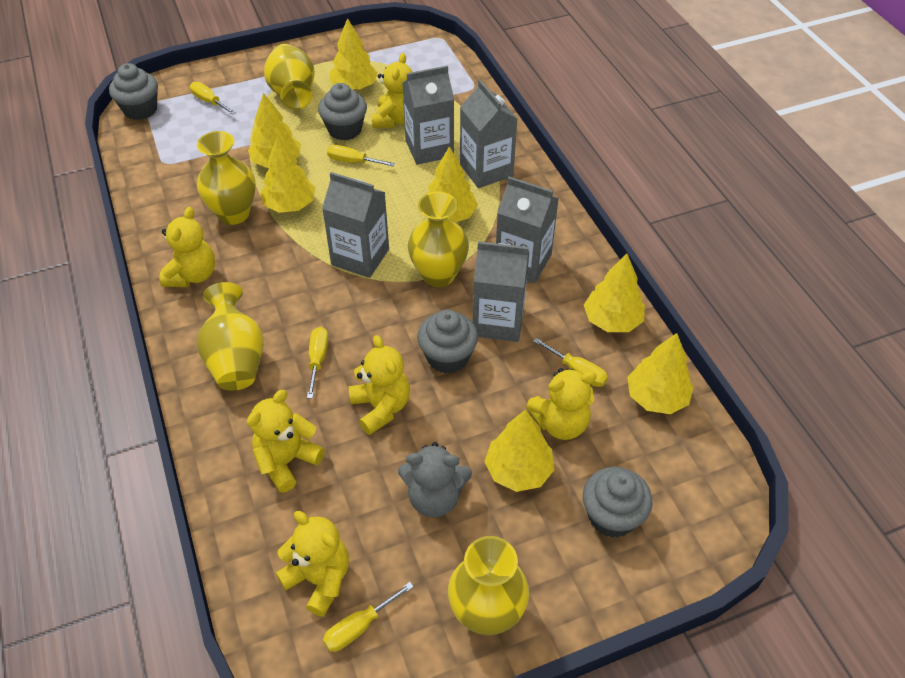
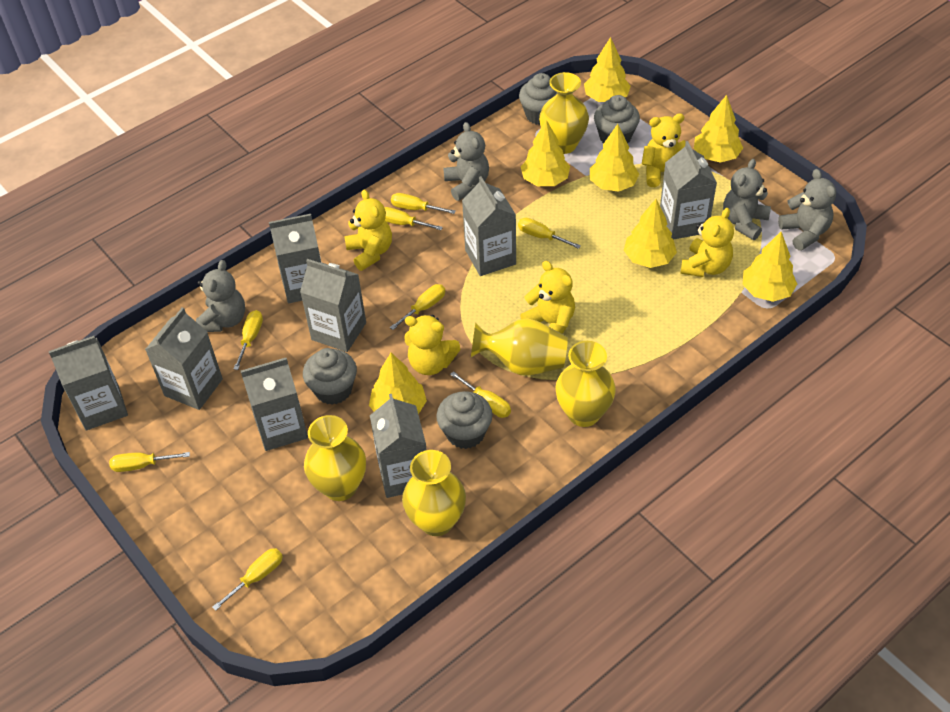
grey carton: [322,172,389,278] [402,65,454,165] [460,80,517,188] [473,241,529,342] [496,177,559,283] = 5 -> [49,336,128,431] [145,307,223,410] [241,358,308,451] [269,214,321,303] [300,259,366,352] [370,394,426,498] [462,176,516,276] [660,141,717,240] = 8
grey teddy bear: [398,442,472,518] = 1 -> [196,260,245,332] [443,122,489,201] [723,159,771,240] [778,169,836,251] = 4
yellow screwdriver: [190,82,236,115] [307,327,328,399] [323,582,414,652] [327,145,395,166] [533,338,608,387] = 5 -> [109,452,190,472] [212,548,283,611] [234,310,263,370] [384,207,443,230] [390,284,445,330] [391,193,456,214] [450,371,511,418] [518,218,581,249] = 8
yellow teddy bear: [160,207,215,287] [247,390,325,493] [276,511,349,617] [349,335,410,435] [372,53,412,128] [526,368,597,440] = 6 -> [344,189,392,271] [404,315,460,375] [520,261,575,334] [642,113,686,187] [680,208,734,277] = 5

